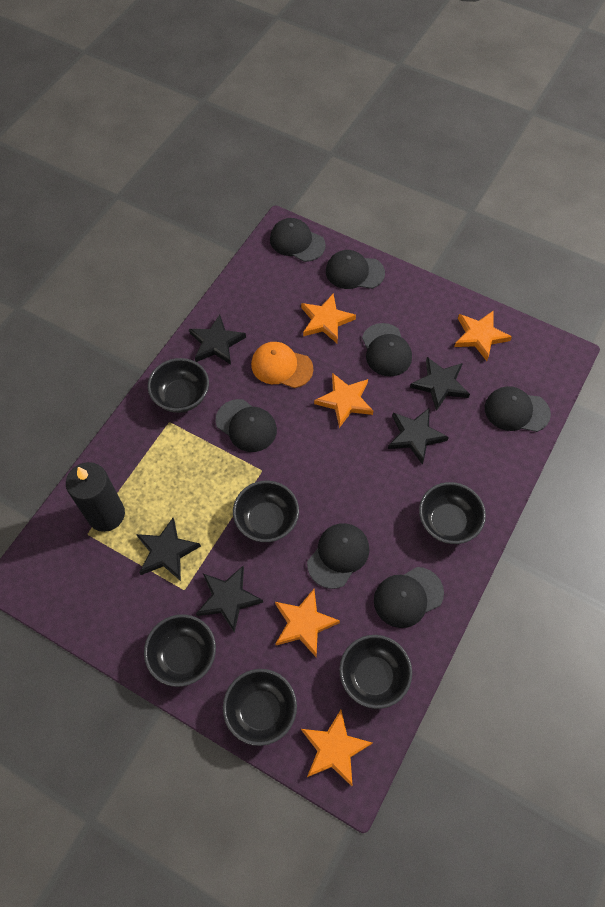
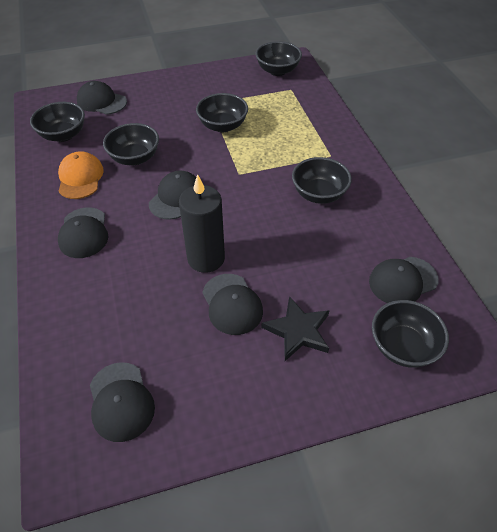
black cap: [215,399,277,452] [270,218,326,262] [307,523,369,589] [326,250,385,289] [362,323,412,376] [374,567,444,628] [485,386,551,432] = 7 -> [58,207,108,258] [77,81,127,115] [90,362,155,442] [149,170,196,220] [202,274,263,335] [369,257,439,303] = 6
black star: [136,518,201,581] [189,315,246,365] [196,566,263,633] [388,407,449,465] [410,357,470,411] = 5 -> [261,296,330,361] = 1
orange star: [275,589,340,657] [301,294,356,343] [301,710,373,786] [314,373,373,428] [454,311,512,361] = 5 -> none = 0

